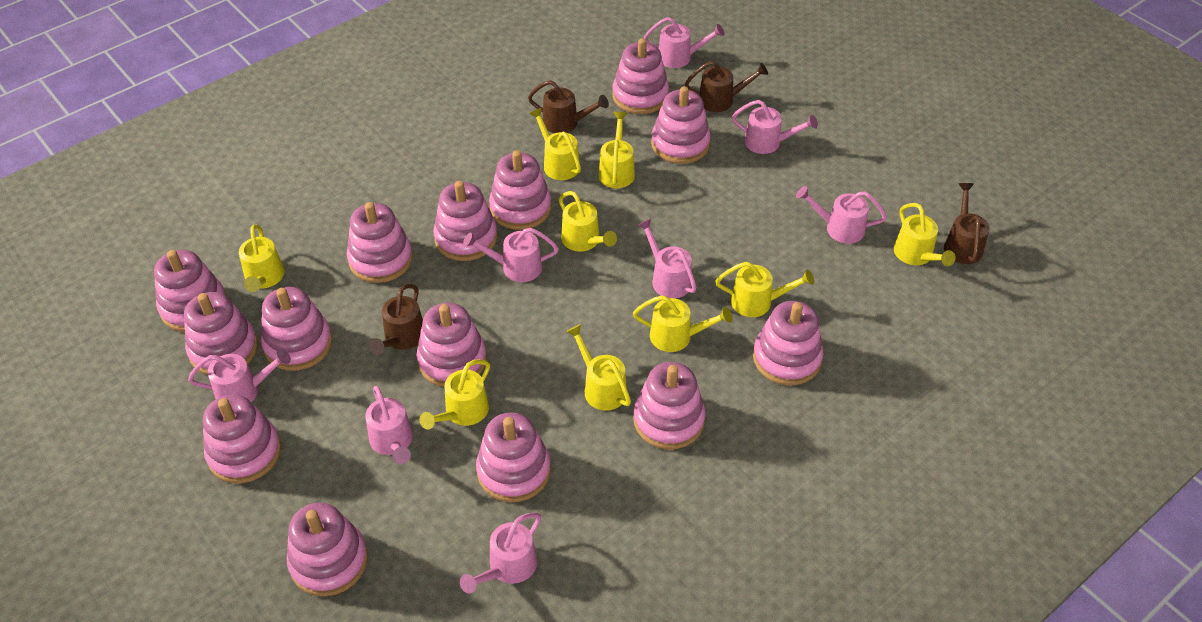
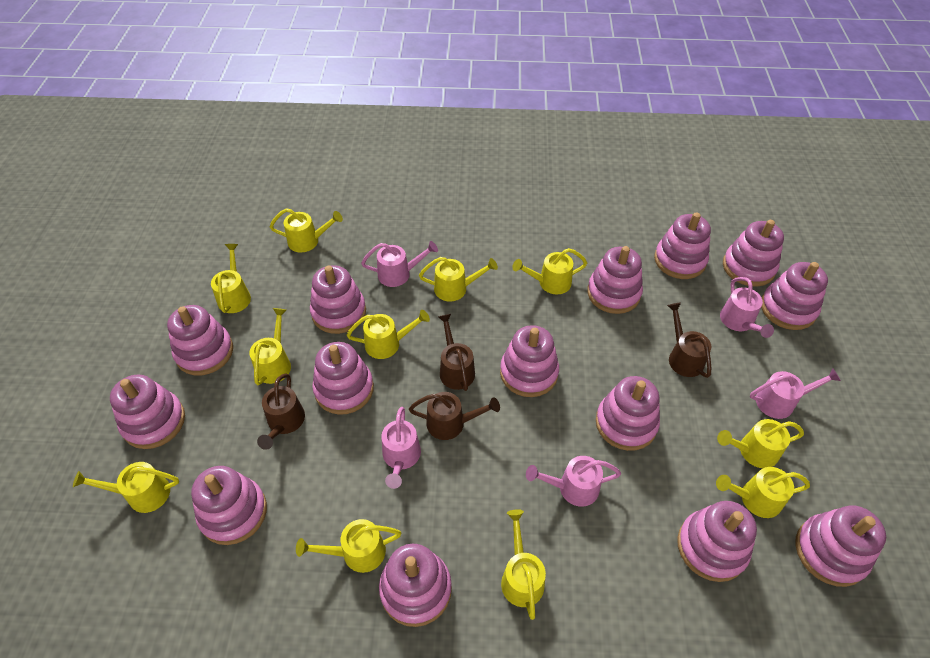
pink watering can: [188,349,291,402] [365,386,413,464] [460,513,541,593] [463,228,559,282] [638,219,697,299] [644,17,724,68] [732,100,818,154] [796,186,887,244] = 8 -> [361,241,438,287] [382,407,421,489] [526,456,621,507] [720,277,774,338] [750,369,841,419] = 5
yellow watering can: [239,224,285,292] [419,359,490,429] [529,107,581,180] [559,191,617,252] [566,324,631,411] [598,112,635,188] [633,295,732,352] [715,262,814,317] [894,203,956,266] = 9 -> [73,462,179,513] [211,244,251,313] [249,308,291,386] [270,208,343,253] [296,519,401,573] [347,310,430,359] [419,257,498,302] [501,509,546,620] [512,248,587,294] [716,467,810,518] [717,419,804,468] = 11

